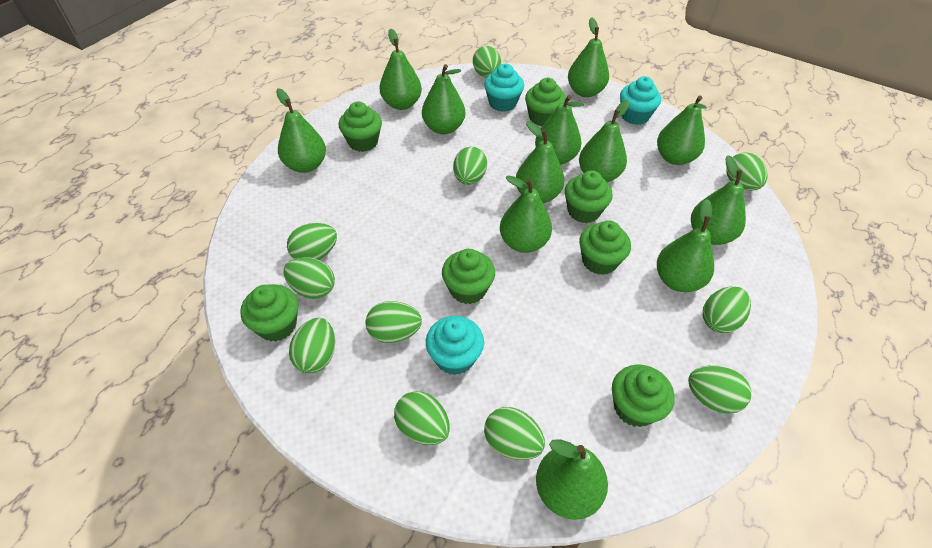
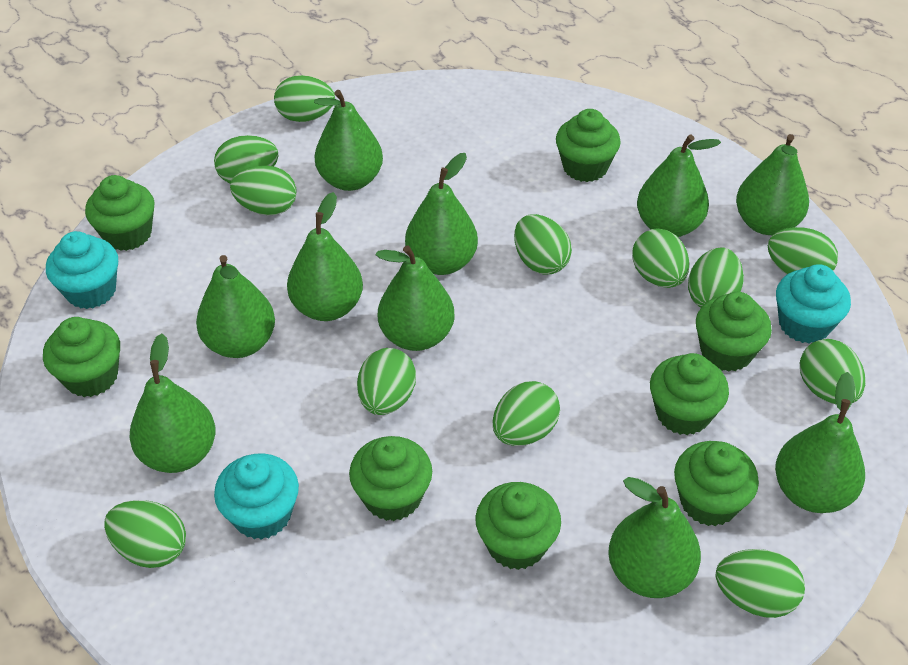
green cupcake: [240,284,299,342] [339,102,382,152] [442,249,495,304] [525,78,566,126] [565,170,613,223] [579,220,631,275] [612,364,675,427] = 7 -> [43,317,120,397] [85,175,155,251] [349,436,432,521] [475,482,561,570] [556,109,621,182] [650,353,729,435] [674,441,759,526] [696,292,772,372] = 8
green egg: [284,257,335,299] [287,223,337,260] [289,318,335,373] [366,301,422,343] [394,391,450,445] [453,147,487,185] [473,46,501,78] [484,407,545,460] [688,365,751,414] [703,286,751,333] [726,152,767,191] = 11 -> [104,500,186,568] [214,135,278,184] [230,165,296,215] [274,75,335,122] [357,348,416,415] [493,381,560,446] [514,214,572,275] [632,229,689,288] [688,248,744,308] [716,549,805,618] [768,227,838,274] [800,339,865,404] = 12
green pear: [276,88,326,173] [379,29,422,110] [422,64,465,134] [500,175,552,253] [516,121,564,203] [535,95,584,165] [536,439,608,520] [568,17,609,97] [579,100,630,182] [657,96,707,165] [657,199,714,292] [691,155,746,245] = 12 -> [129,334,216,473] [196,255,275,358] [287,192,363,321] [314,90,383,191] [376,245,455,351] [405,153,478,275] [608,477,701,598] [637,134,721,237] [736,134,809,235] [775,372,865,513] = 10

